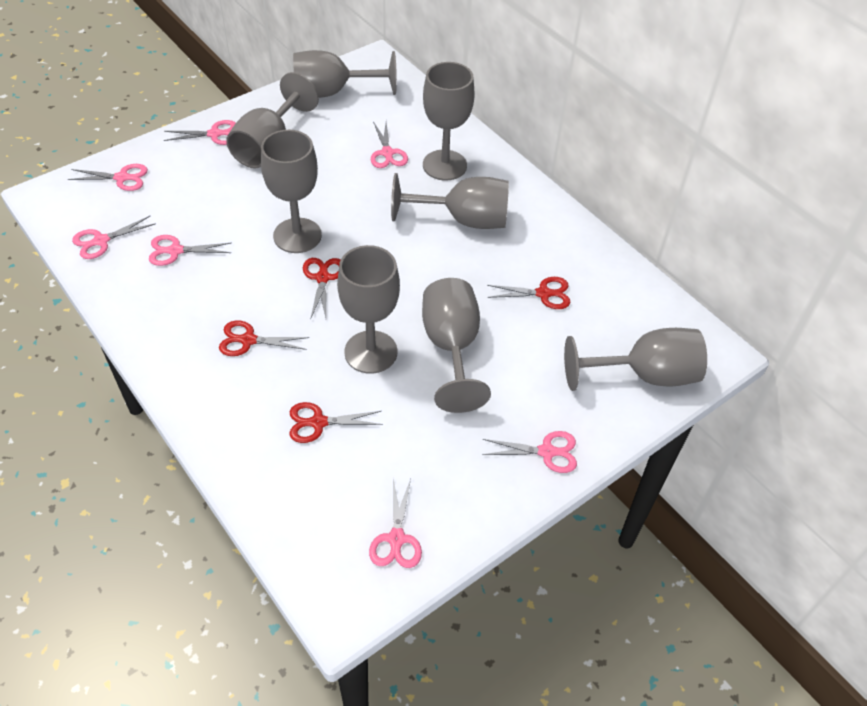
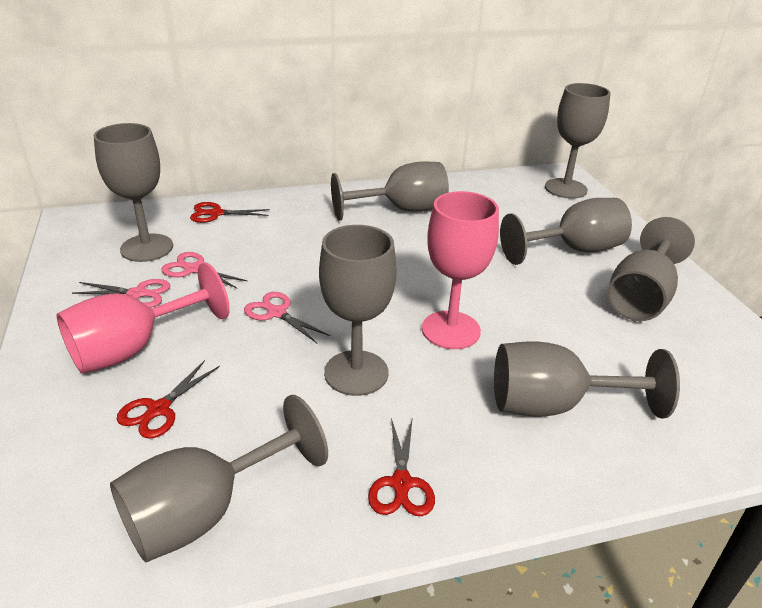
pink goblet: none = 0 -> [57,262,230,374] [422,191,499,349] = 2
pink scissors: [68,164,148,191] [72,216,156,259] [149,235,231,266] [164,120,236,145] [369,479,422,568] [371,122,408,168] [482,431,577,473] = 7 -> [72,279,170,308] [161,252,247,288] [244,292,330,343] = 3
red scissors: [219,321,309,356] [290,402,383,443] [303,258,341,320] [487,277,570,309] = 4 -> [116,360,220,439] [190,202,270,223] [368,417,435,516] = 3

